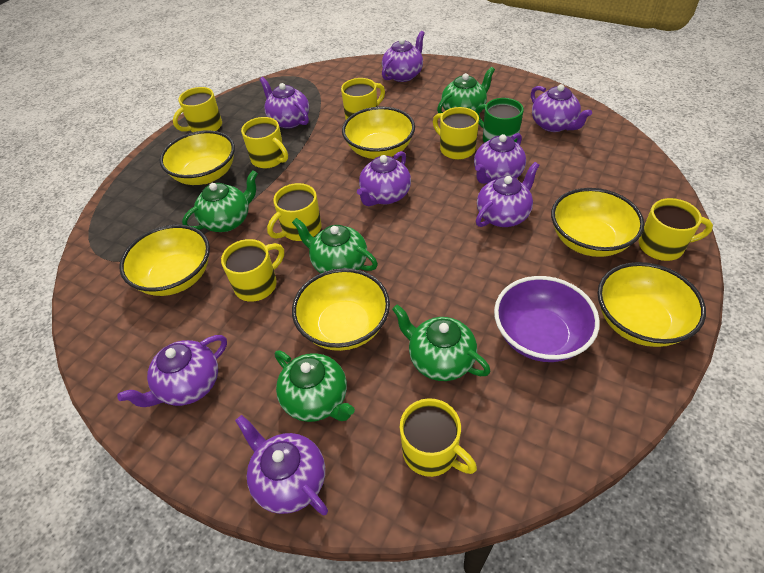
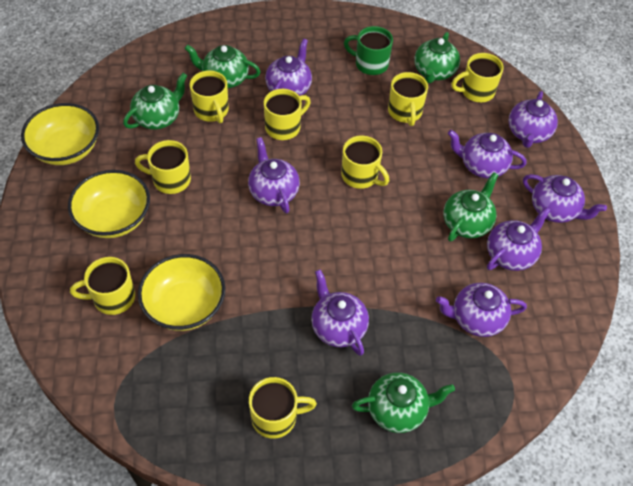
purple bowl: [494,276,600,362] = 1 -> none = 0
yellow bowl: [120,225,210,296] [160,130,235,185] [292,268,390,351] [342,107,415,159] [551,188,644,257] [598,262,706,347] = 6 -> [21,103,99,165] [68,170,150,238] [138,254,226,331] = 3

